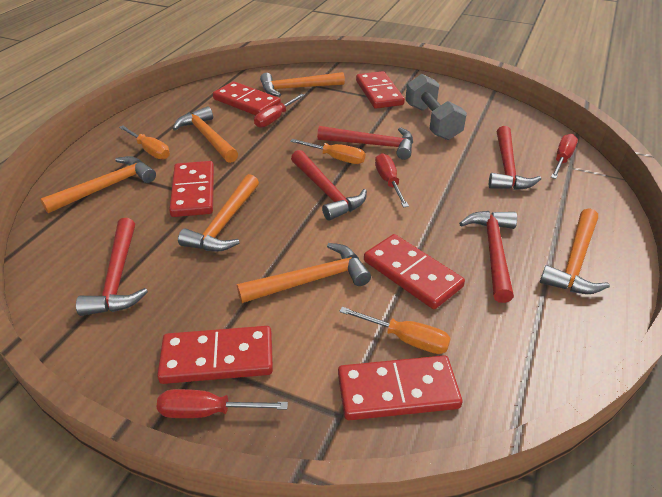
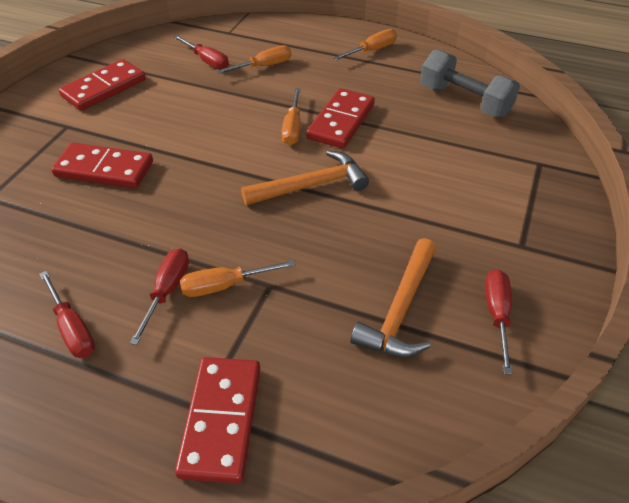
orange hammer: [40,156,156,213] [173,106,238,163] [178,174,259,252] [237,243,371,303] [260,72,345,97] [540,208,610,294] = 6 -> [241,150,369,205] [350,238,436,357] = 2
orange screwdriver: [119,126,170,159] [290,139,365,164] [339,307,451,354] = 3 -> [180,260,295,297] [216,45,291,74] [281,88,301,145] [333,29,397,60] = 4
red domino: [157,326,273,384] [169,161,214,217] [213,82,281,115] [338,355,462,420] [356,71,405,109] [364,234,465,309] = 6 -> [51,143,153,189] [59,59,146,111] [175,357,260,484] [306,88,375,149] = 4
red hammer: [76,218,148,316] [291,150,367,221] [317,126,413,160] [459,211,517,303] [489,126,541,190] = 5 -> none = 0

